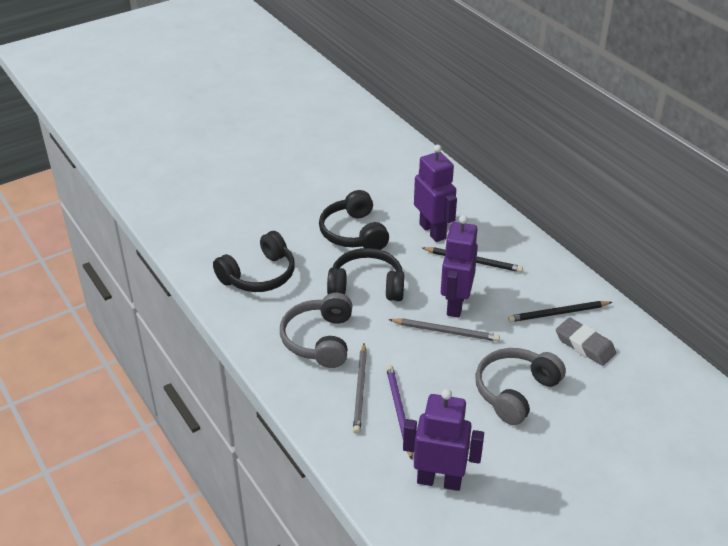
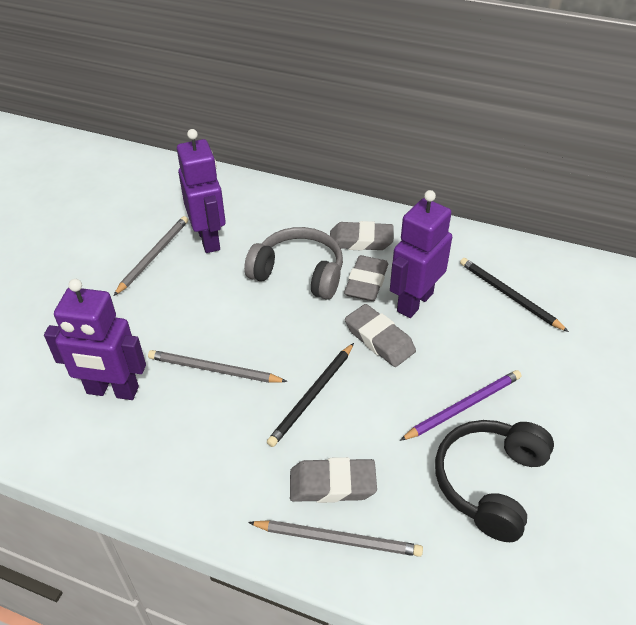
black headphones: [213,231,295,292] [319,190,389,250] [327,248,404,301] = 3 -> [435,420,554,542] = 1
grey eraser: [556,317,616,366] = 1 -> [290,457,377,503] [330,221,393,251] [344,255,388,301] [345,304,416,367] = 4
grey headphones: [280,293,352,368] [475,348,566,425] = 2 -> [244,227,343,300] = 1
grey pencil: [353,343,367,434] [388,318,500,341] = 2 -> [114,216,188,296] [148,350,287,383] [248,520,423,557] = 3

